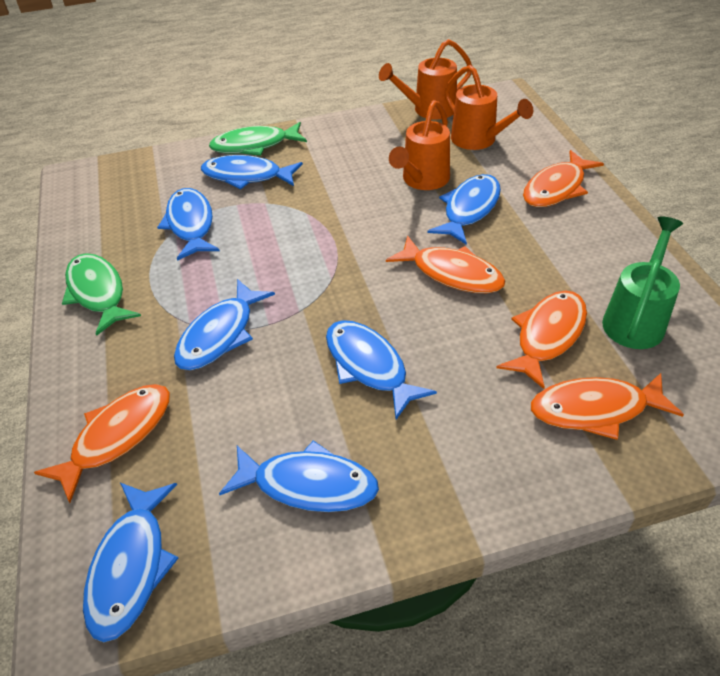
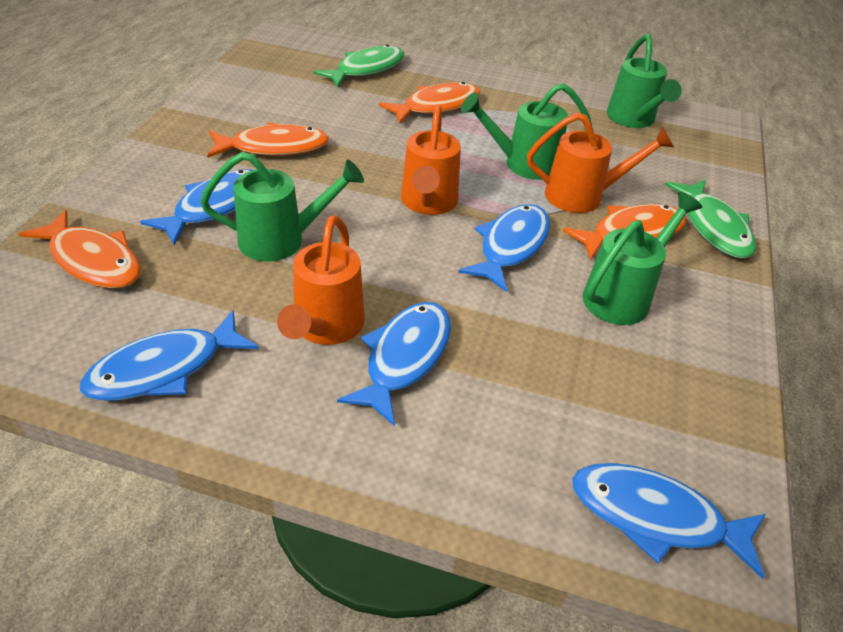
blue fish: [83,483,178,642] [157,188,220,261] [174,279,275,370] [201,155,303,190] [219,440,379,512] [326,320,437,419] [428,174,501,245] = 7 -> [80,310,259,401] [140,169,252,246] [337,302,451,426] [458,204,550,292] [572,463,766,579] = 5
green watering can: [602,217,683,349] = 1 -> [200,152,364,261] [461,83,592,180] [583,192,702,325] [607,34,682,128] = 4
orange fish: [34,384,170,503] [386,235,505,293] [496,290,587,389] [523,150,604,207] [531,373,684,440] = 5 -> [19,210,141,288] [207,122,329,158] [379,82,481,124] [563,204,686,260] = 4

